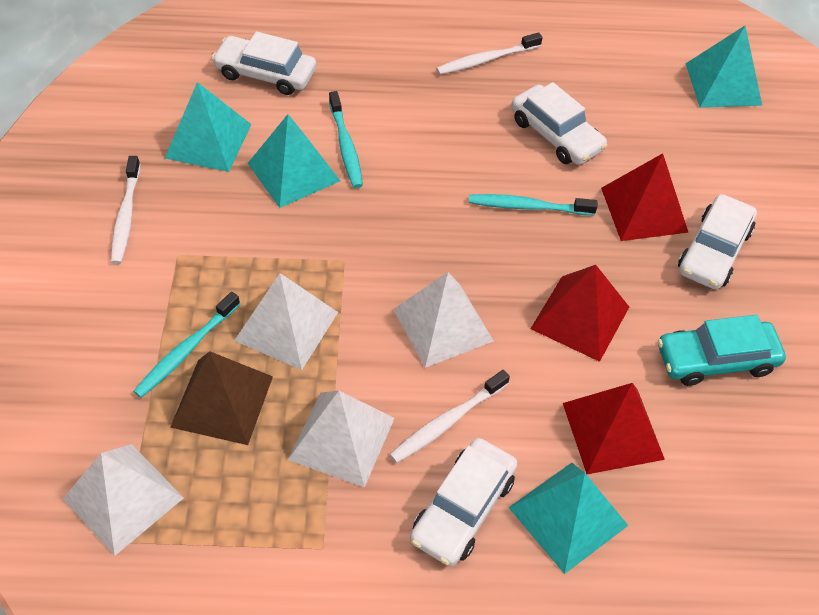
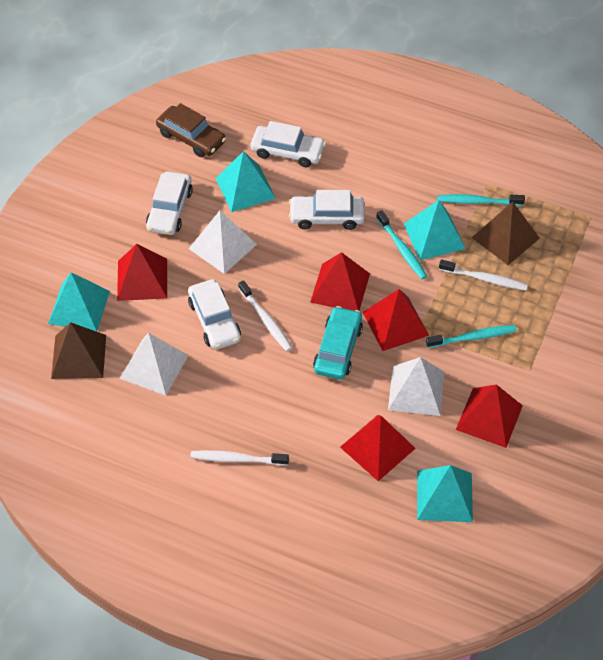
brown car: none = 0 -> [156,103,226,157] = 1
brown pyramid: [170,351,273,445] = 1 -> [51,322,106,379] [472,202,540,265] = 2
red pyramid: [531,265,629,362] [563,383,665,474] [601,153,689,241] = 3 -> [117,244,167,301] [310,252,370,311] [340,415,416,481] [363,289,429,351] [456,384,523,448] = 5
white pyramid: [63,444,184,556] [234,273,338,370] [288,391,395,488] [393,272,494,368] = 4 -> [119,333,189,396] [189,211,257,274] [388,357,444,416] = 3

